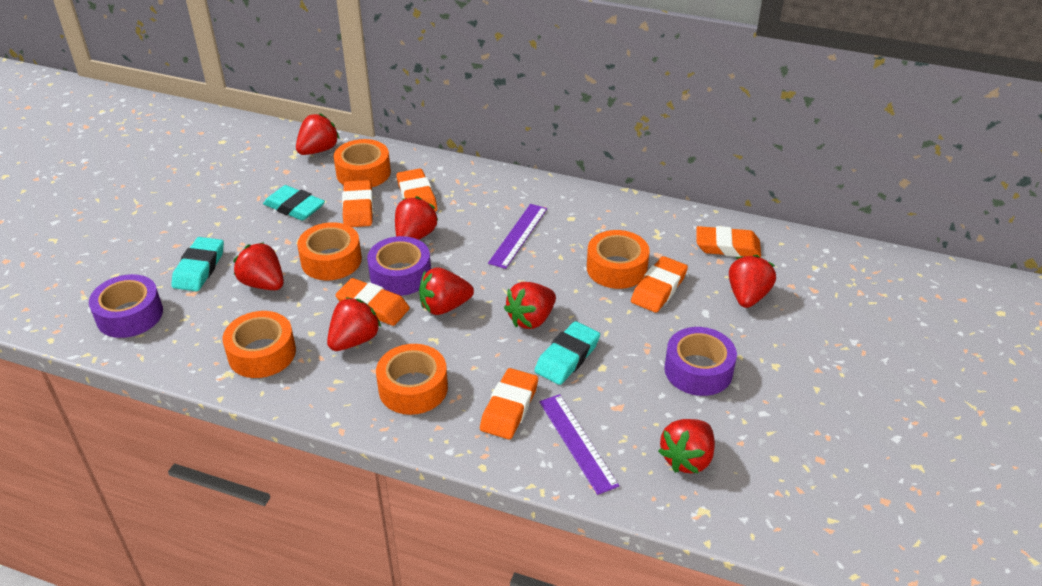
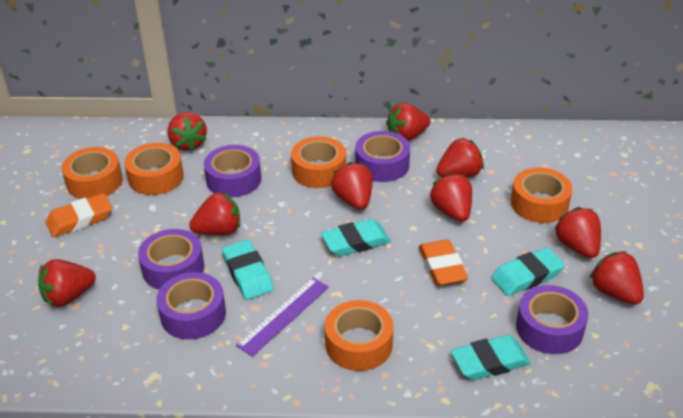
orange eraser: [335,278,410,326] [342,180,373,227] [396,168,437,212] [480,368,538,439] [631,256,688,313] [696,226,761,257] = 6 -> [45,193,112,237] [419,240,468,286] = 2
purple ruler: [488,204,547,269] [539,394,619,495] = 2 -> [236,278,329,357] = 1
purple tape: [89,274,163,338] [367,236,431,296] [664,327,737,396] = 3 -> [138,229,204,290] [157,272,226,339] [204,145,261,197] [355,131,410,182] [516,285,588,354] = 5
red strawberry: [233,242,284,290] [296,113,340,155] [327,297,381,351] [395,196,438,240] [419,267,474,315] [504,282,556,329] [658,419,715,474] [729,255,776,308] = 8 -> [38,259,96,307] [167,112,207,152] [189,192,240,235] [331,162,372,210] [386,103,431,141] [430,173,472,222] [436,138,484,178] [554,207,601,258] [589,251,644,305] = 9
turquoise eraser: [171,237,224,291] [263,185,325,221] [534,321,600,385] = 3 -> [222,240,274,300] [321,219,391,256] [451,335,531,380] [491,247,565,296] = 4

